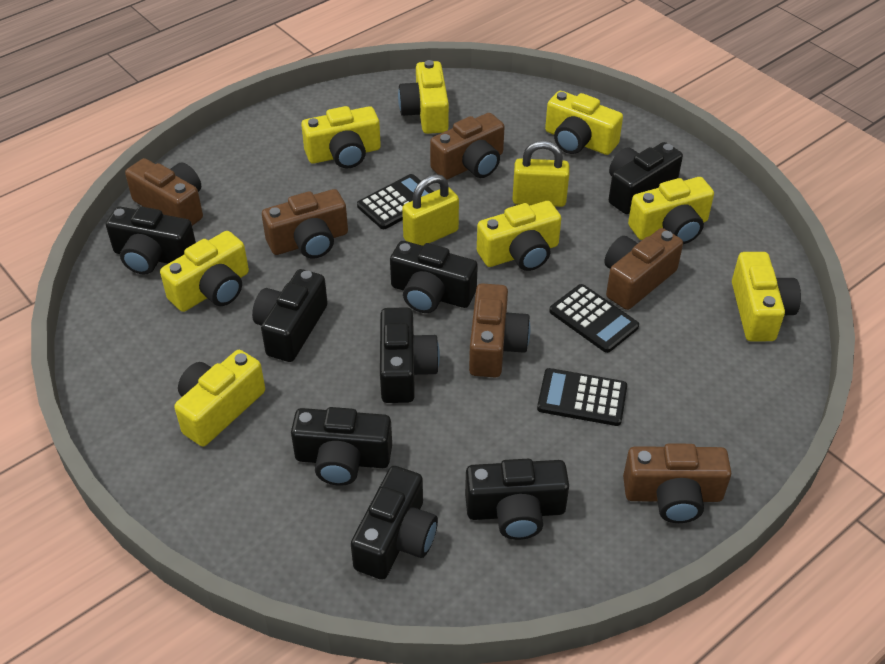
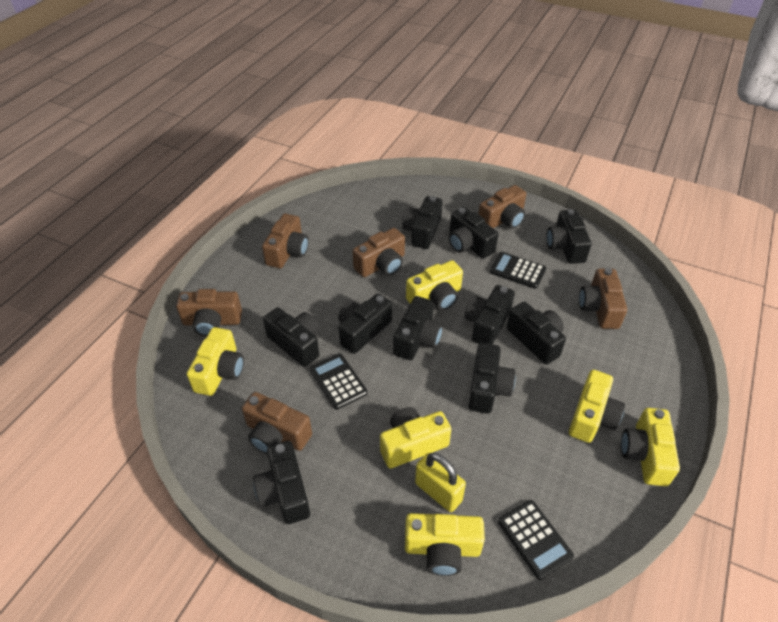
black camera: [106,206,196,275] [252,269,328,362] [291,407,392,486] [351,466,438,580] [380,307,440,403] [390,241,478,313] [465,459,569,540] [609,142,683,214] = 8 -> [253,441,310,524] [263,307,320,367] [338,293,392,354] [393,296,443,360] [402,196,443,249] [449,207,498,259] [464,285,515,344] [469,343,516,414] [507,302,566,365] [546,209,592,264] = 10
yellow camera: [160,231,249,312] [174,350,265,446] [301,106,381,168] [398,60,449,134] [477,201,561,271] [545,91,623,155] [628,177,714,244] [732,252,801,341] = 8 -> [187,327,244,396] [380,407,451,468] [405,513,485,576] [406,260,463,310] [569,370,625,443] [621,408,680,486] = 6
yellow padlock: [402,174,459,246] [512,141,569,207] = 2 -> [415,453,466,512] = 1

